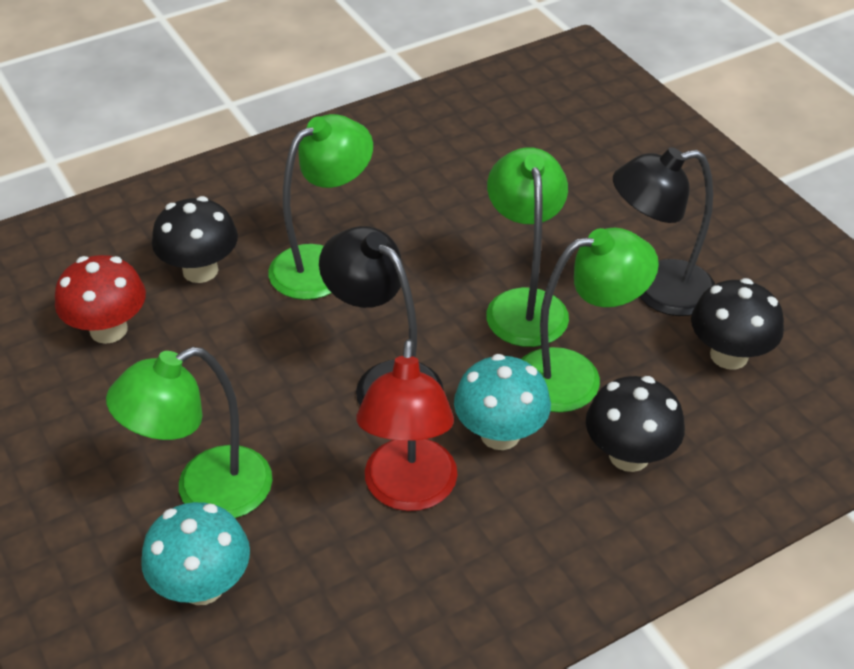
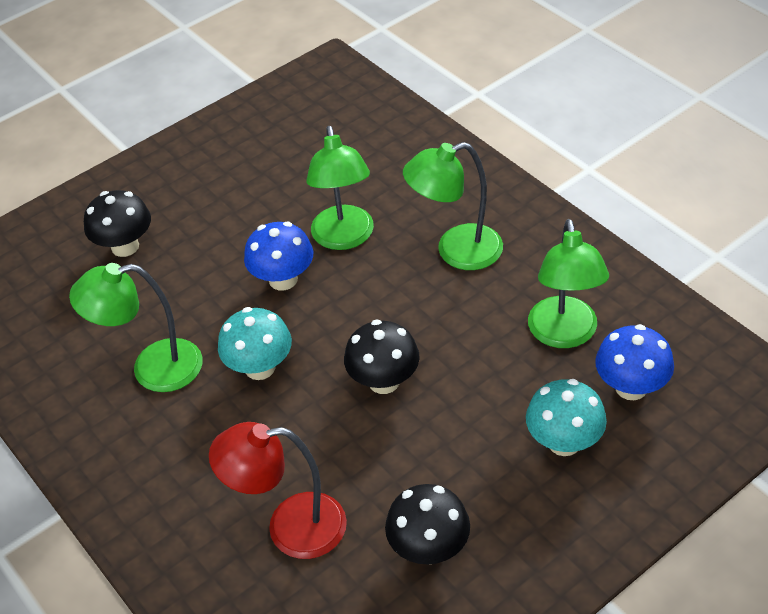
black lamp: [319,226,444,406] [613,147,715,316] = 2 -> none = 0
blue mushroom: none = 0 -> [244,222,313,291] [595,324,674,400] = 2
red mushroom: [55,255,146,344] = 1 -> none = 0

